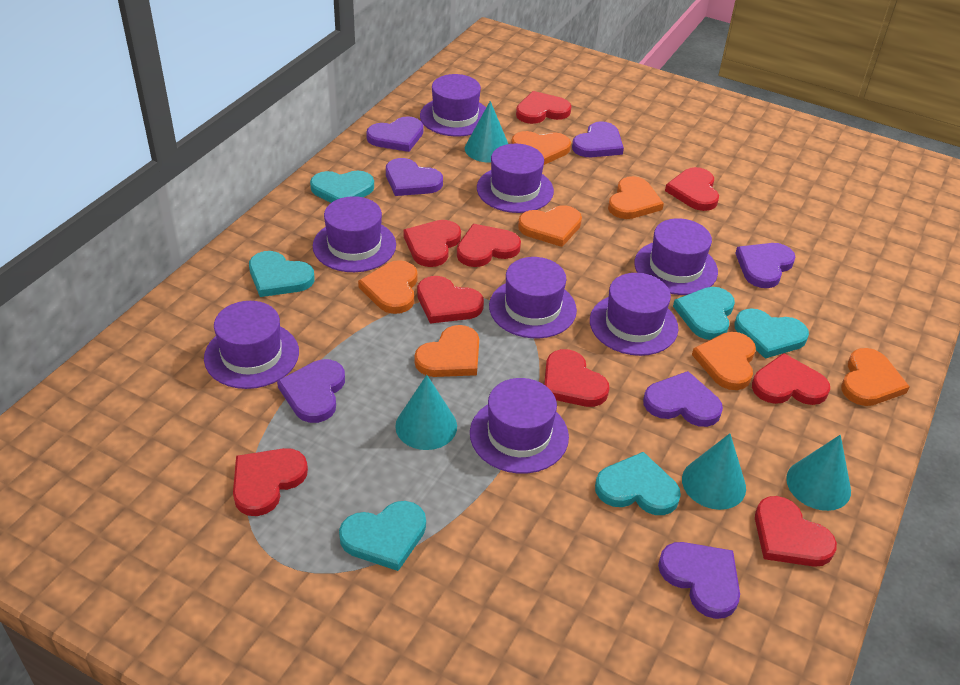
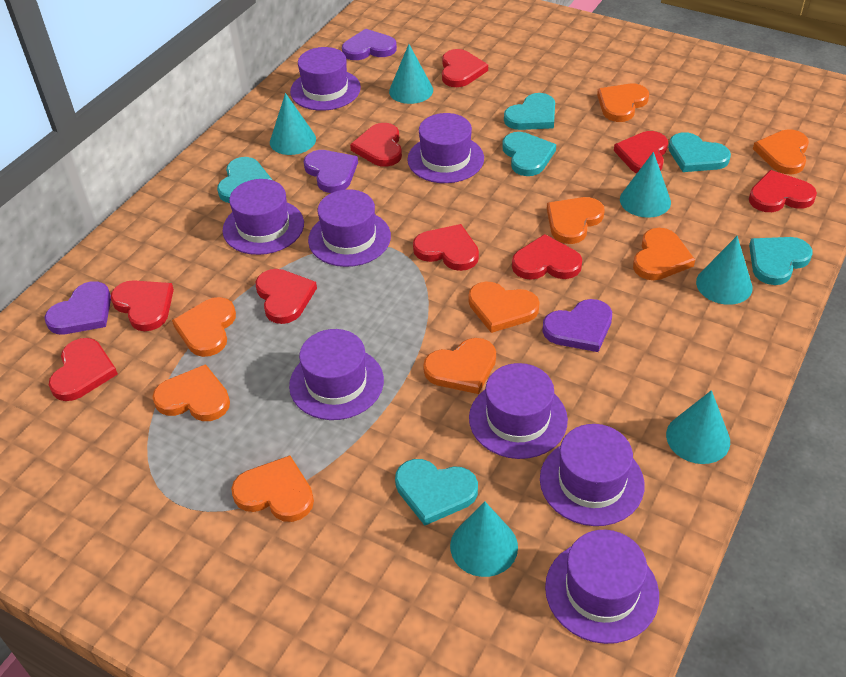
orange heart: [358,260,417,314] [414,325,479,377] [511,131,571,165] [518,205,582,247] [608,176,664,219] [692,332,756,390] [841,348,910,406] = 7 -> [152,364,230,421] [172,297,236,357] [231,456,314,522] [423,338,496,394] [468,281,540,333] [547,197,605,244] [597,84,649,122] [633,228,695,280] [753,129,809,174] = 9
purple heart: [277,359,345,423] [366,116,423,152] [386,158,443,196] [572,121,624,157] [643,371,723,427] [658,542,740,619] [735,243,795,288] = 7 -> [45,281,111,334] [304,150,358,193] [342,29,397,60] [542,299,612,352] = 4
turquoise cone: [395,375,457,450] [465,101,508,163] [682,433,746,510] [786,435,851,511] = 4 -> [270,93,316,155] [389,44,433,104] [450,502,518,577] [620,152,671,218] [666,390,730,464] [696,236,753,305] = 6

